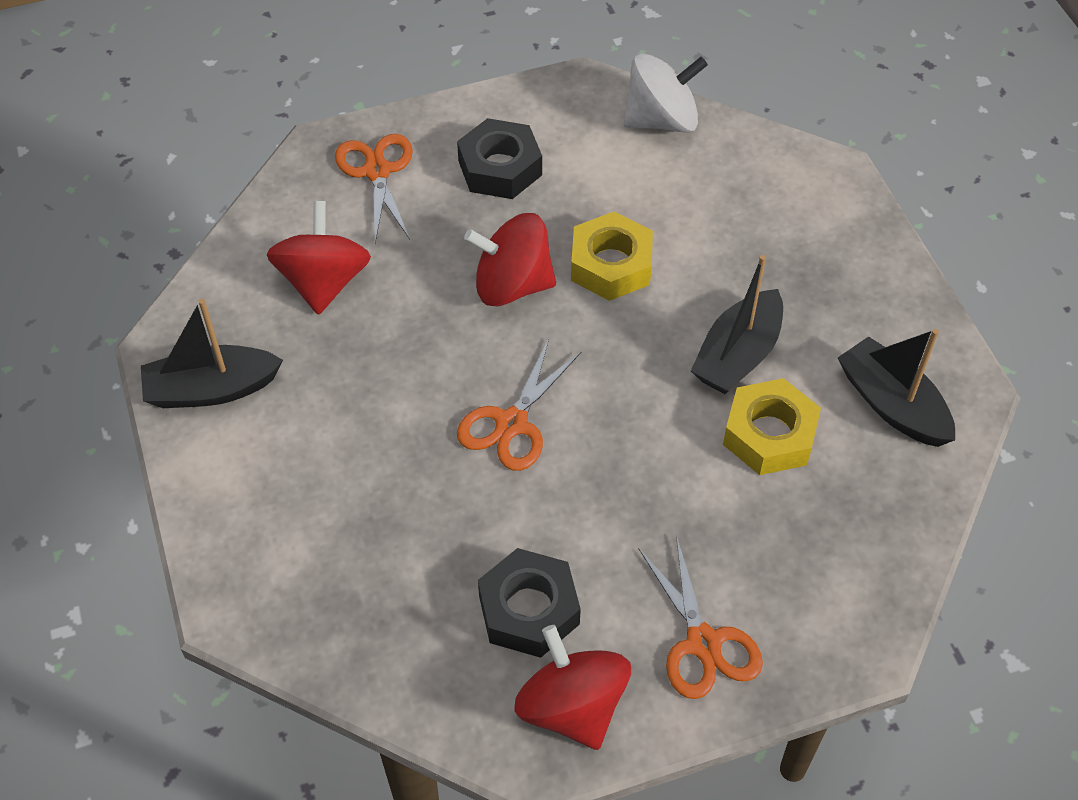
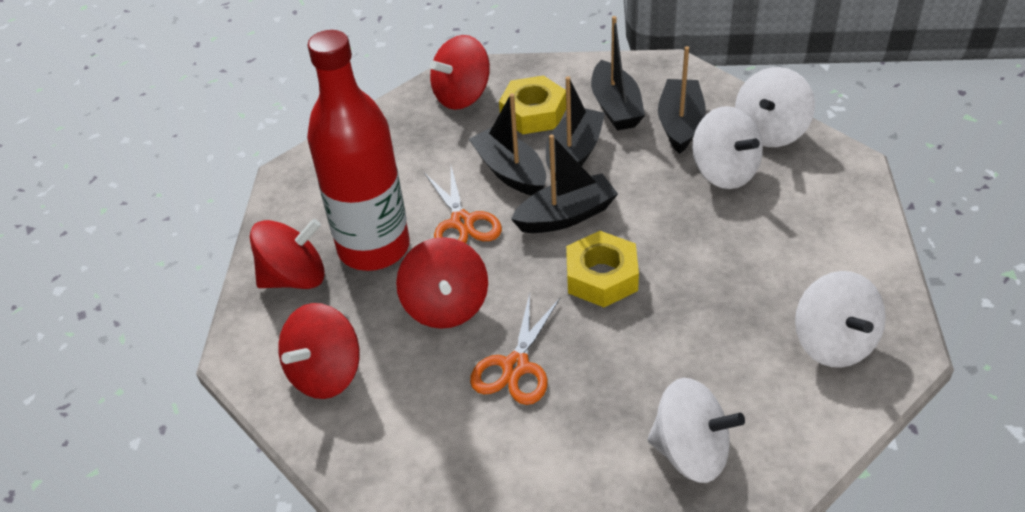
black boat: [141,299,283,408] [691,255,783,394] [838,329,955,447] = 3 -> [469,93,546,196] [511,134,618,233] [546,76,605,176] [591,16,645,131] [658,46,706,154] = 5
black nut: [457,118,542,199] [478,548,581,658] = 2 -> none = 0
orange scissors: [335,134,413,243] [457,339,582,471] [639,535,763,699] = 3 -> [424,166,502,243] [470,293,560,405] = 2
red bottle: none = 0 -> [307,30,410,271] = 1
red spinning top: [267,201,371,315] [464,213,556,306] [514,625,631,750] = 3 -> [250,219,325,289] [278,303,360,399] [396,237,488,329] [430,35,490,110] = 4
white spinning top: [624,53,708,133] = 1 -> [647,378,745,483] [693,106,763,189] [735,67,815,147] [795,271,886,368] = 4

